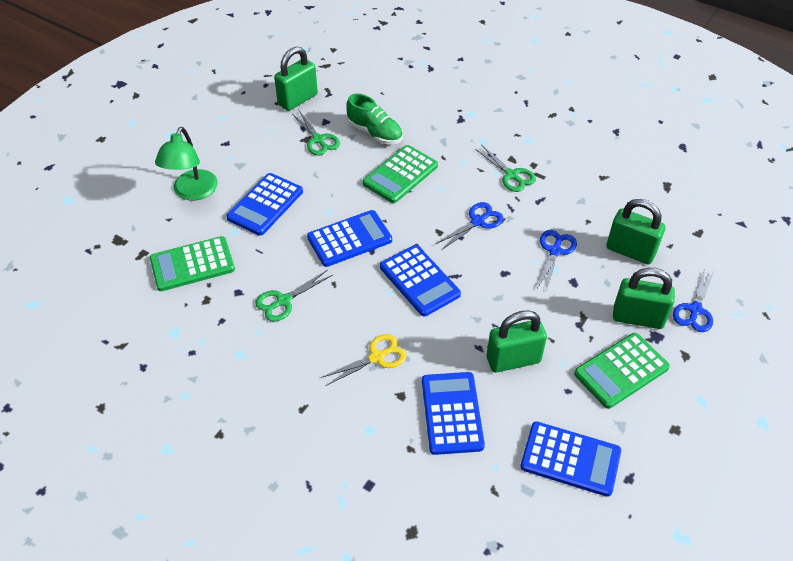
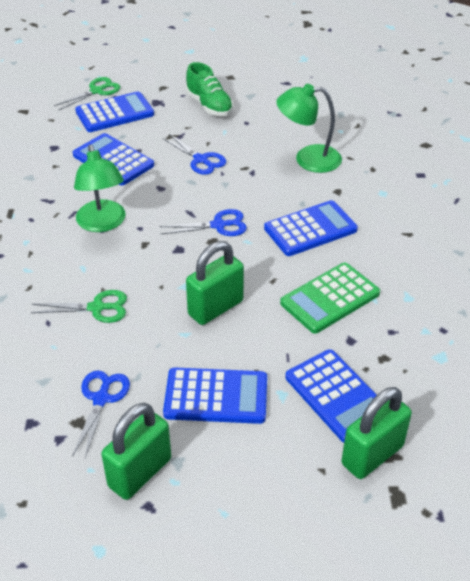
green calculator: [150,236,235,291] [363,145,438,203] [574,333,670,409] = 3 -> [280,263,380,334] = 1
green lamp: [155,127,218,201] = 1 -> [74,144,126,232] [276,84,342,173] = 2
green padlock: [274,47,318,111] [487,310,547,373] [606,199,665,264] [613,268,675,329] = 4 -> [101,403,171,500] [186,241,244,325] [341,387,412,479] = 3
green scissors: [255,270,333,322] [292,111,340,156] [475,145,536,192] = 3 -> [30,290,127,323] [54,77,120,110] = 2
yellow scissors: [321,334,407,386] = 1 -> none = 0

